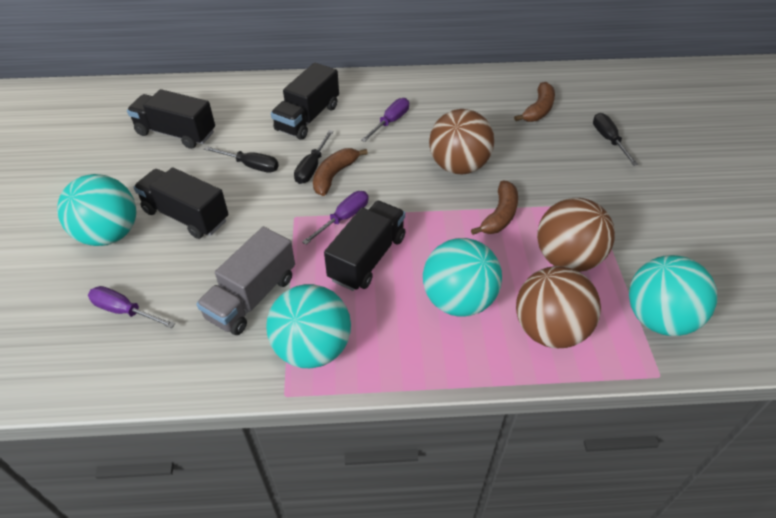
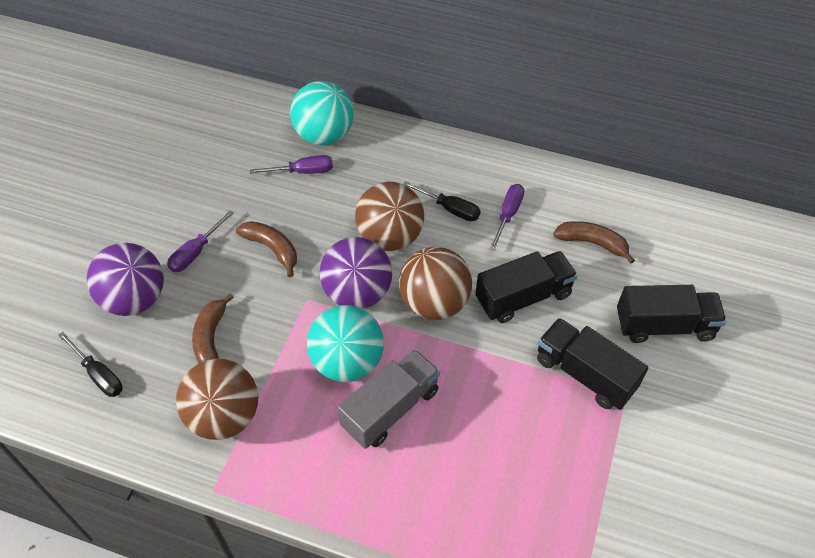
black screwdriver: [204,146,279,173] [294,130,334,184] [593,113,638,166] = 3 -> [58,332,123,397] [403,181,481,221] = 2
black truck: [127,89,215,149] [134,167,228,239] [271,62,339,140] [324,201,405,291] = 4 -> [475,251,578,323] [537,318,649,410] [617,285,726,343] = 3
purple ball: none = 0 -> [87,243,164,316] [319,237,392,309] = 2
turquoise ball: [57,174,136,246] [266,284,351,368] [423,238,502,317] [629,255,717,336] = 4 -> [290,81,354,145] [307,305,384,382] = 2

